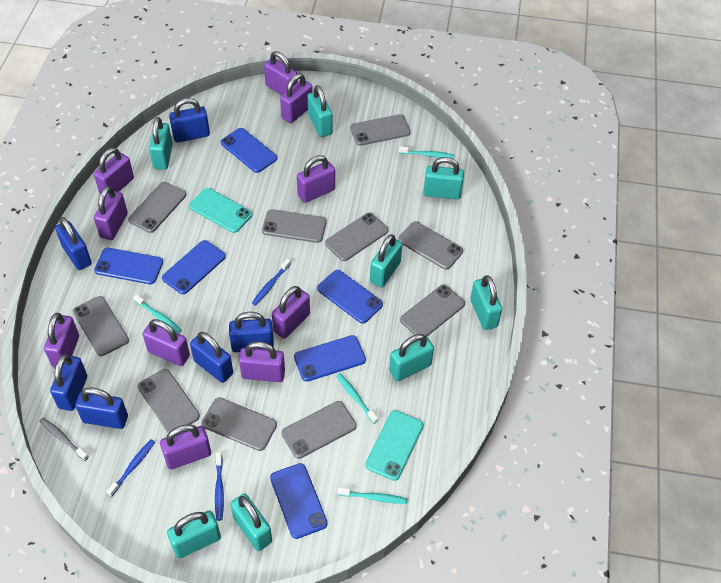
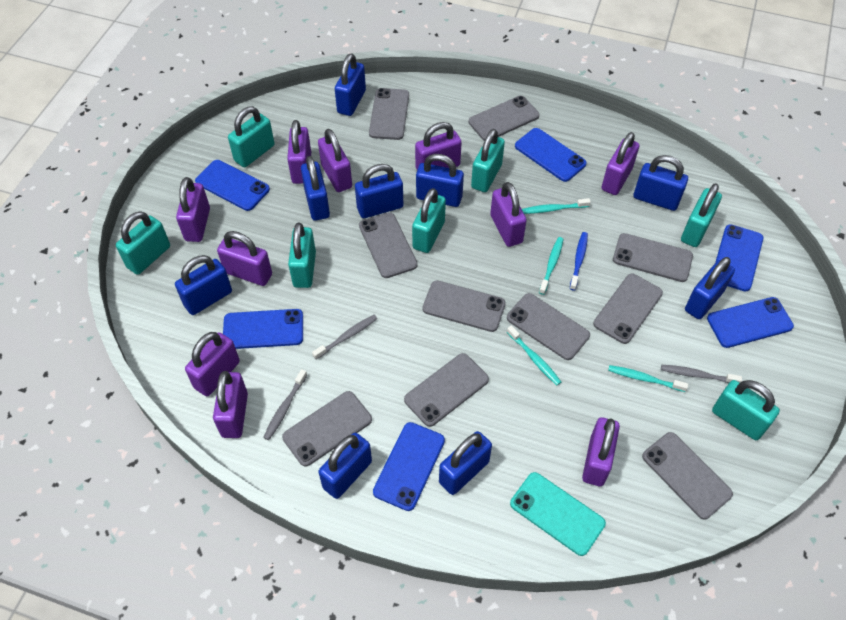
blue padlock: [50,354,87,411] [55,217,92,270] [75,387,128,429] [169,98,210,143] [190,332,233,383] [229,312,274,352] = 6 -> [175,255,232,315] [301,156,330,221] [318,433,372,499] [335,54,366,116] [355,164,403,218] [416,154,464,207] [439,431,492,495] [633,155,688,211] [685,257,735,319] = 9
blue toothbrush: [106,440,155,497] [215,452,224,521] [252,259,291,306] = 3 -> [570,232,588,291] = 1
grey toothbrush: [39,417,89,461] = 1 -> [263,369,307,440] [312,315,377,359] [661,365,742,383] = 3
turquoise padlock: [149,117,173,170] [167,510,221,558] [230,493,272,551] [308,85,333,137] [370,234,402,287] [389,334,434,381] [423,157,464,199] [470,275,502,330] = 8 -> [116,211,170,275] [228,106,274,167] [288,223,316,288] [412,188,446,253] [471,129,505,192] [681,183,722,247] [712,380,780,440] = 7
turquoise phone: [189,188,252,233] [365,410,424,481] = 2 -> [510,472,606,556] = 1

